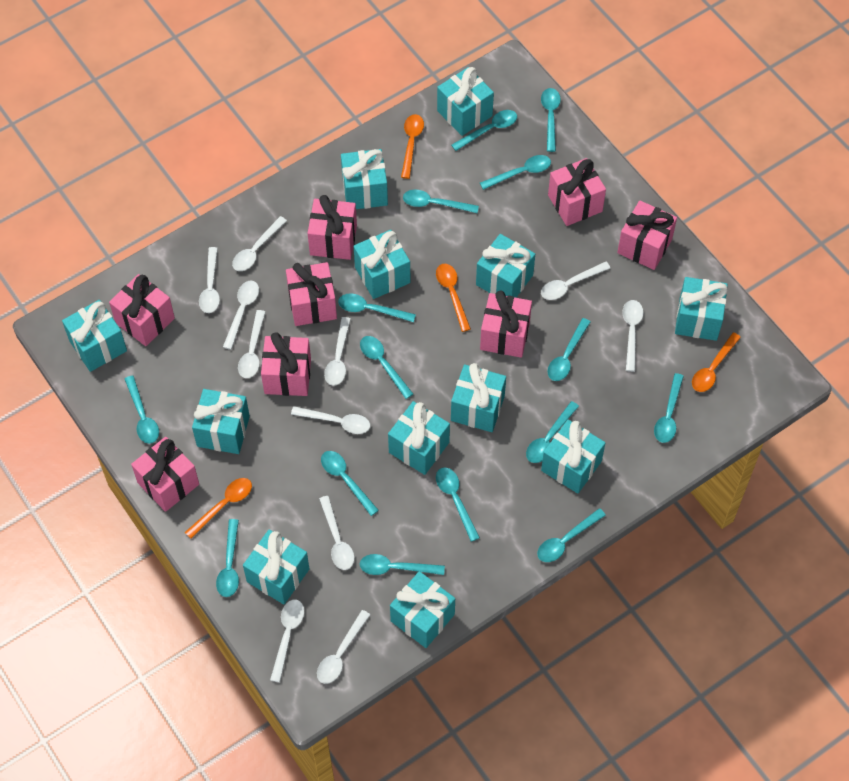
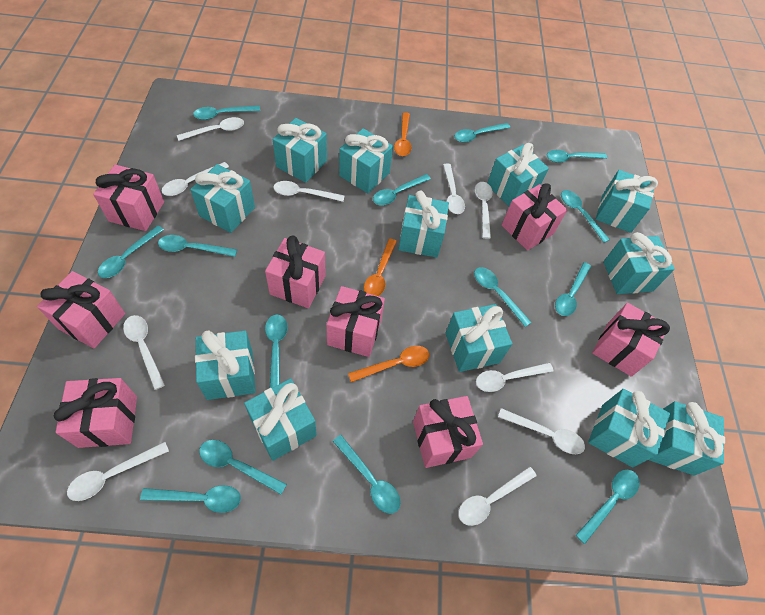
orange spoon: [184,478,252,539] [401,114,424,179] [436,264,471,332] [692,332,741,392] = 4 -> [348,346,429,382] [364,239,397,296] [394,112,412,156] = 3
turquoise spoon: [125,376,159,444] [216,519,239,597] [321,451,379,516] [338,293,416,322] [360,336,413,399] [360,554,445,575] [403,190,479,213] [436,467,480,542] [451,110,517,151] [480,155,551,190] [526,401,579,463] [537,508,606,562] [541,88,561,152] [548,318,590,381] [654,373,684,443] = 15 -> [98,225,164,278] [140,485,241,513] [158,235,237,257] [193,106,260,120] [199,440,287,495] [265,314,288,388] [333,435,401,514] [373,174,431,205] [455,123,510,142] [474,267,532,327] [547,150,607,163] [555,262,591,316] [561,190,610,243] [576,469,640,544] = 14
white spoon: [199,247,220,313] [223,281,259,350] [232,216,287,271] [238,310,265,378] [270,600,304,683] [291,406,371,434] [317,610,370,684] [319,496,354,570] [324,317,351,386] [541,261,610,300] [622,300,644,372] = 11 -> [67,442,169,501] [123,315,165,390] [162,162,229,196] [177,117,244,141] [274,181,345,202] [443,164,465,214] [458,466,536,526] [475,182,493,239] [476,363,553,392] [498,408,585,454] = 10

